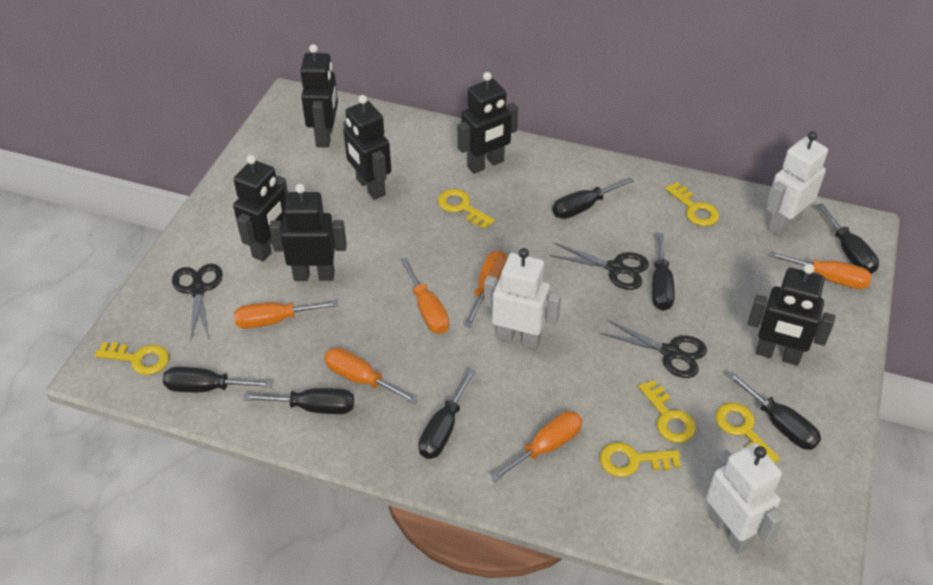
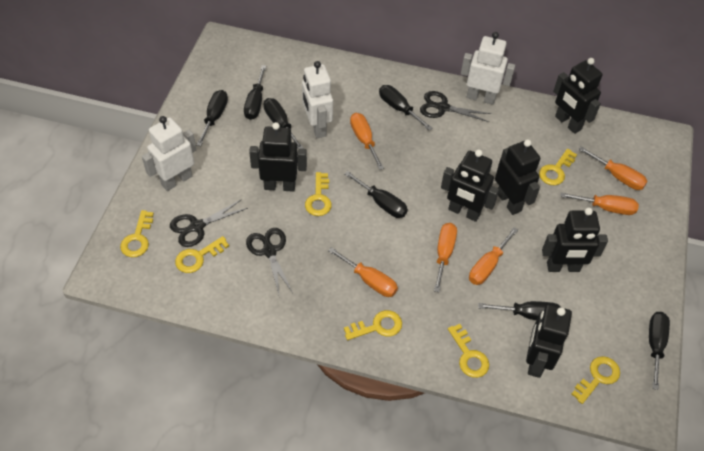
yellow key: [95,342,169,375] [438,189,495,229] [600,442,681,477] [638,380,696,443] [665,182,719,226] [716,403,780,463] = 6 -> [120,210,154,257] [175,236,229,273] [305,172,332,216] [344,310,402,340] [448,324,489,378] [539,149,577,185] [572,356,620,404] = 7

